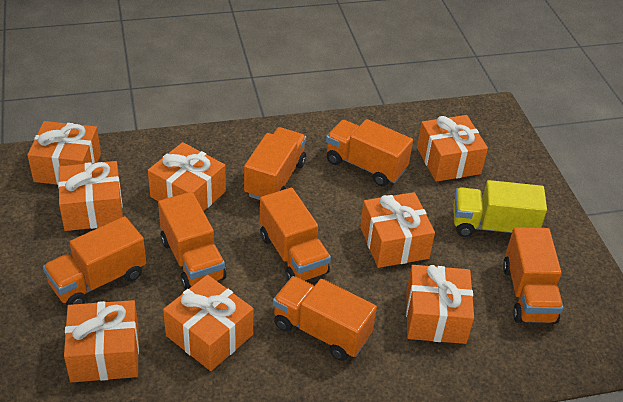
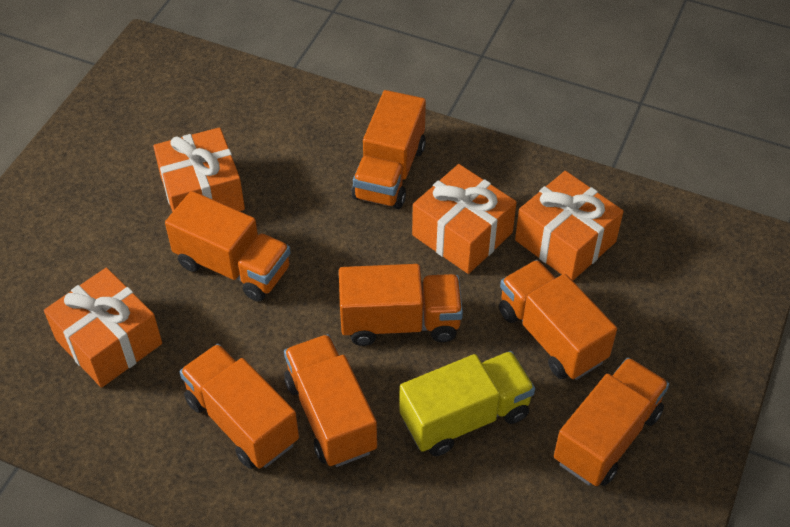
orange gift: [27,121,101,185] [58,161,123,231] [64,300,139,383] [148,142,226,211] [163,275,254,371] [360,192,435,268] [406,265,474,344] [417,115,488,182] = 8 -> [44,268,162,388] [153,127,245,212] [412,164,517,274] [515,171,624,281] = 4

